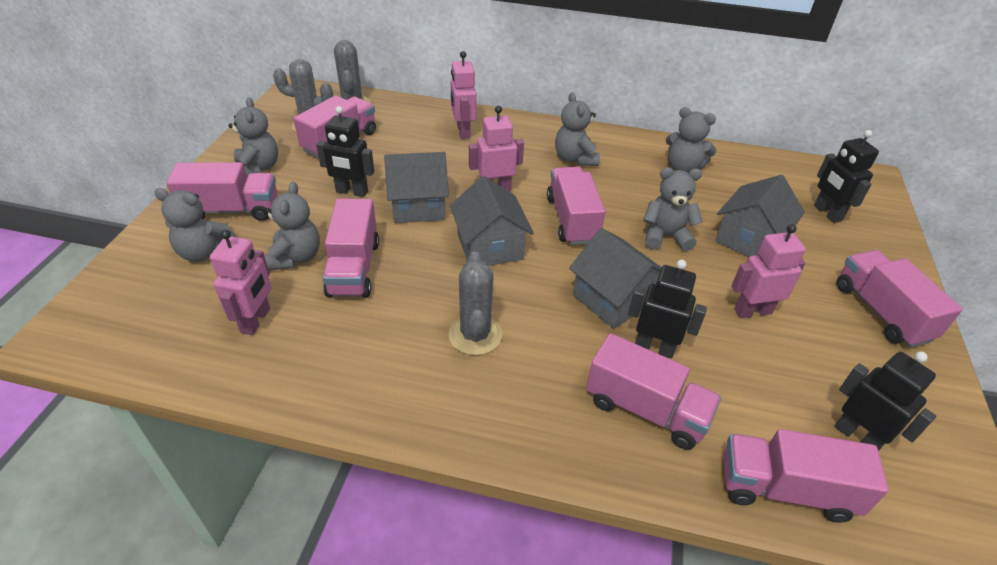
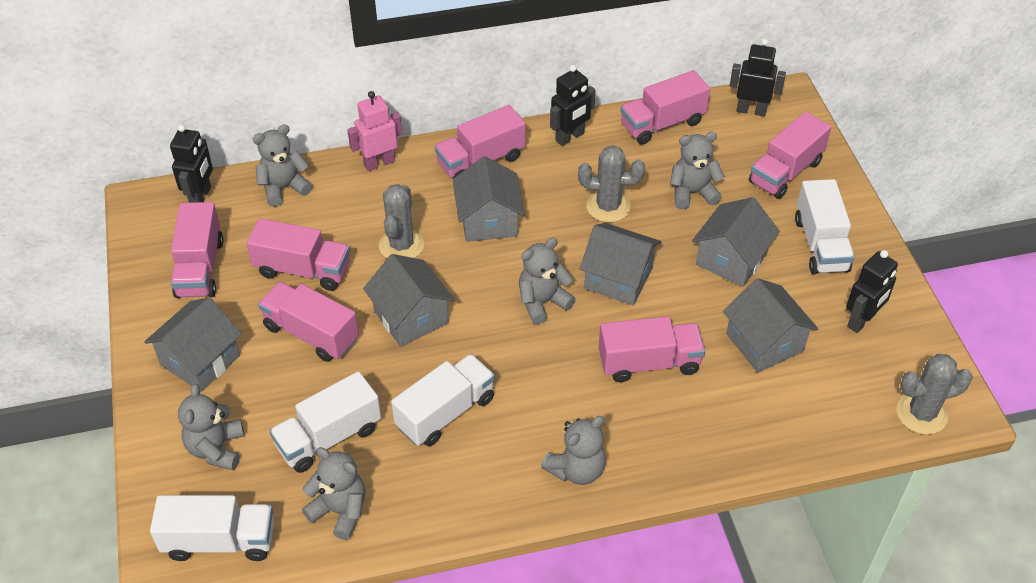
grey house: [384,152,449,223] [450,176,534,266] [569,228,662,329] [715,175,805,257] = 4 -> [144,297,242,392] [363,254,455,347] [452,156,525,242] [580,223,661,305] [692,197,780,287] [723,278,818,373] = 6
pink robot: [210,230,272,335] [451,51,477,139] [469,106,524,192] [731,224,806,318] = 4 -> [347,91,402,171] = 1
white truck: none = 0 -> [150,495,274,561] [269,371,381,473] [391,354,495,446] [795,179,855,274] = 4

